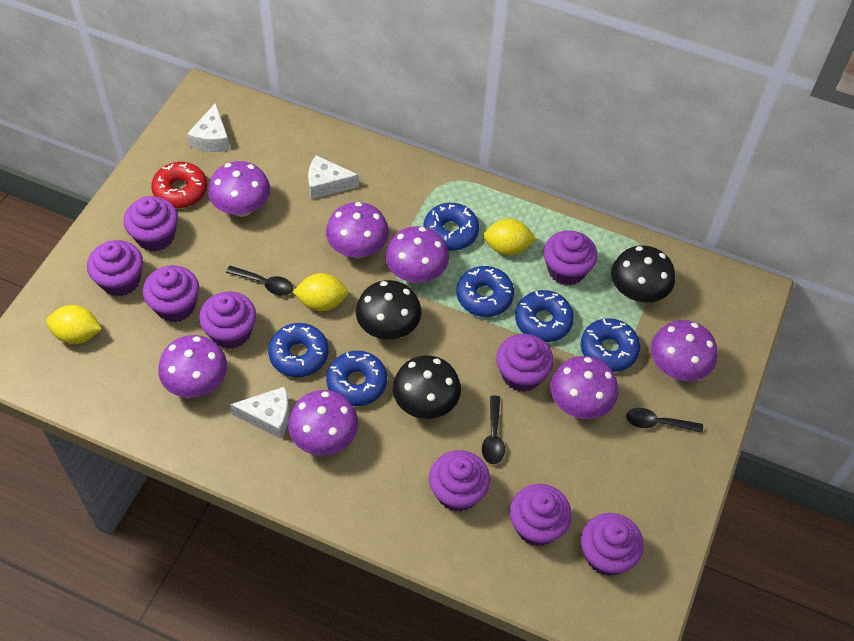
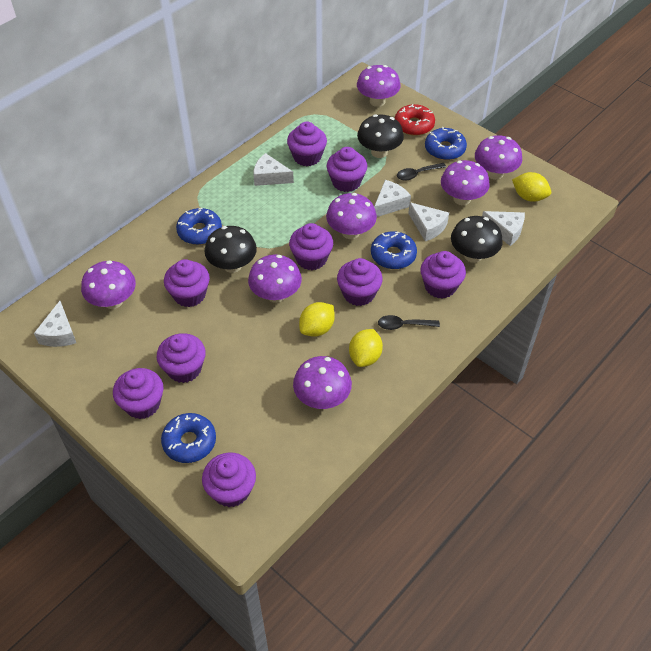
black spoon: [226,266,293,296] [482,396,505,464] [626,408,703,433] = 3 -> [378,315,440,330] [397,163,446,180] = 2
blue donut: [268,323,329,377] [326,351,387,406] [424,203,479,251] [457,266,514,317] [515,290,574,342] [581,318,640,372] = 6 -> [161,413,216,463] [176,208,222,245] [371,232,417,269] [425,127,467,160] = 4
white cheese: [187,103,230,152] [230,387,289,439] [308,155,359,200] = 3 -> [34,301,76,347] [253,153,294,186] [374,180,411,217] [408,202,449,241] [482,211,525,246] = 5

